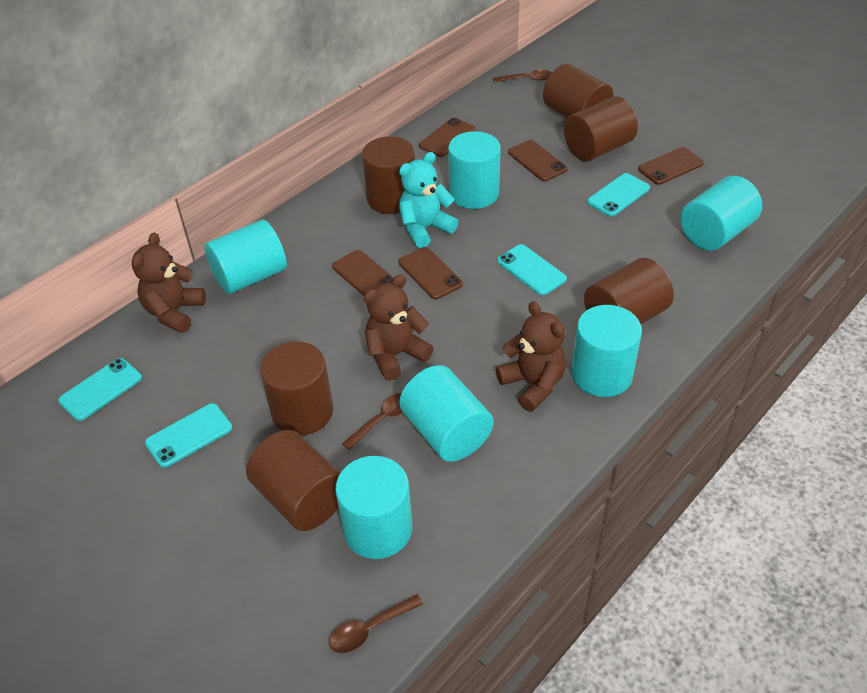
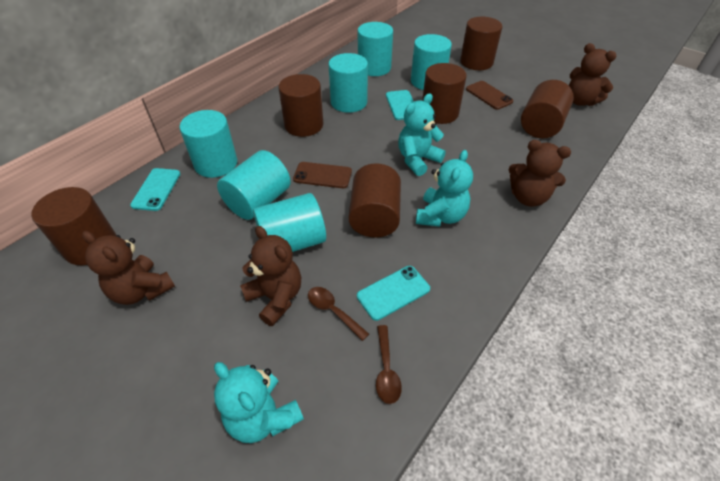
brown phone: [332,250,394,296] [398,247,463,299] [419,118,476,157] [508,140,568,181] [638,147,704,185] = 5 -> [293,162,352,188] [466,81,514,110] = 2
brown spoon: [329,594,423,653] [342,393,403,450] [493,70,552,82] = 3 -> [308,287,369,341] [376,325,402,404] = 2
brown teddy bear: [132,233,206,333] [364,274,434,381] [496,301,566,412] = 3 -> [82,231,175,305] [240,226,301,326] [509,140,571,207] [569,43,616,106] = 4
turquoise phone: [58,358,142,421] [145,403,232,468] [497,244,567,295] [587,173,650,217] = 4 -> [130,168,180,211] [357,266,430,321] [386,90,414,120] = 3
turquoise teddy bear: [399,152,458,248] = 1 -> [214,362,304,443] [398,93,446,176] [416,150,473,227] = 3

